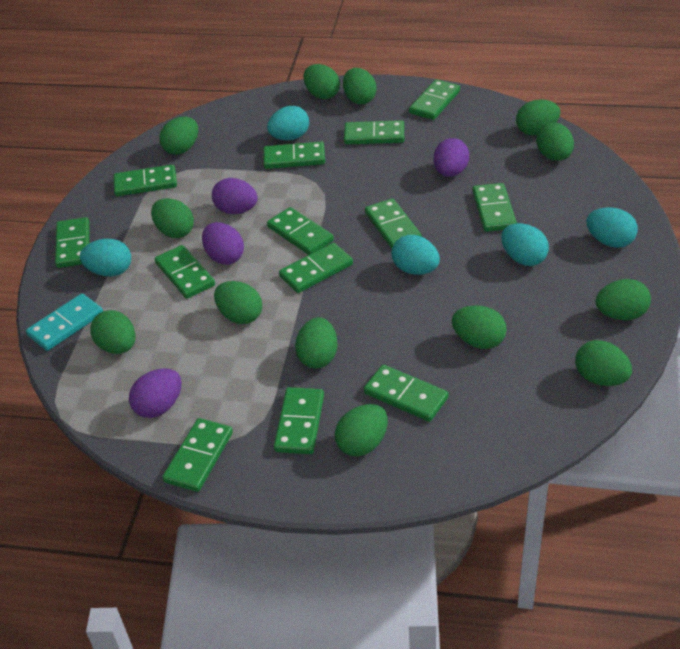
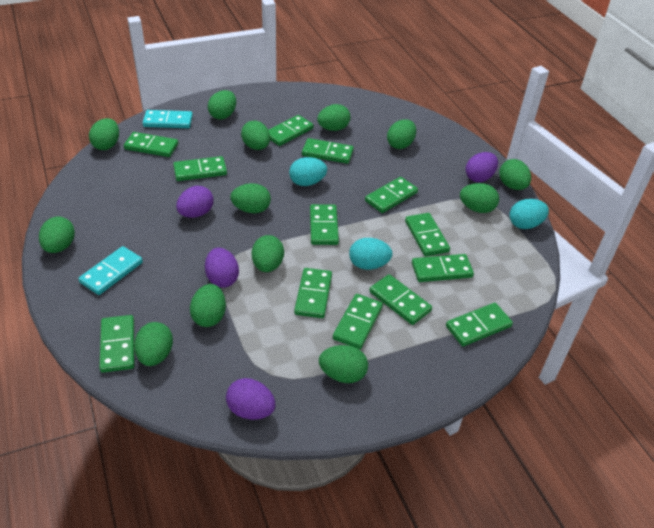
turquoise domino: [26,294,103,351] = 1 -> [78,246,143,295] [143,110,193,128] = 2
turquoise egg: [80,239,131,276] [267,106,309,141] [391,235,440,275] [501,223,549,266] [586,207,638,248] = 5 -> [289,157,327,186] [349,238,393,270] [510,199,549,229] = 3

